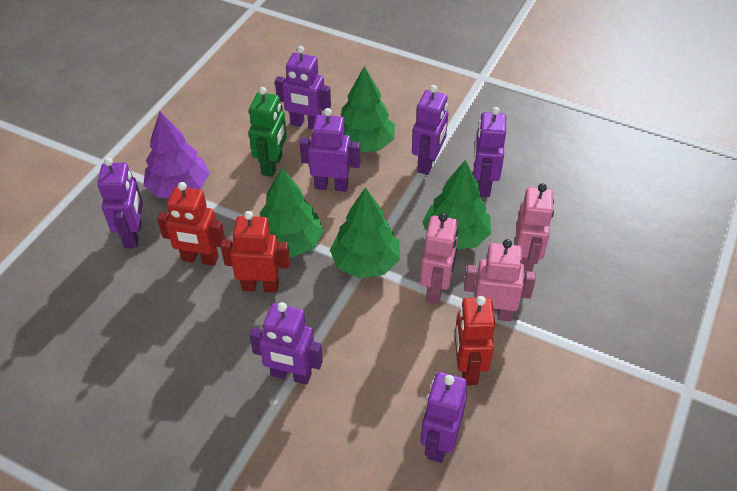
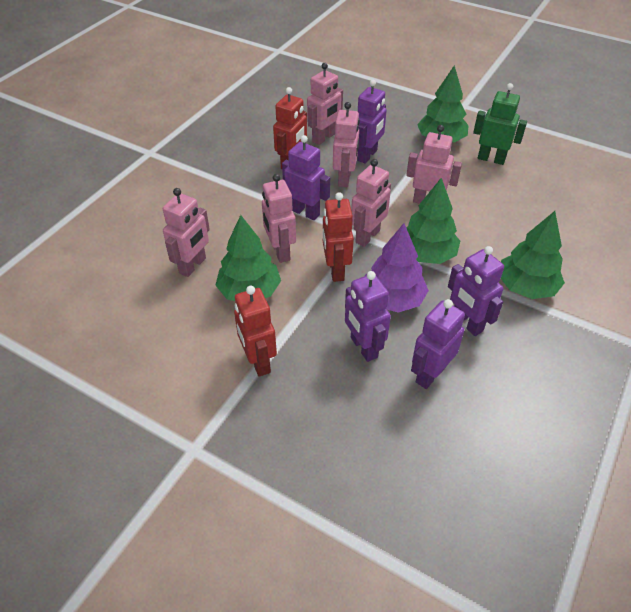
pink robot: [420,213,458,304] [464,239,536,321] [515,183,554,274] = 3 -> [163,188,210,277] [262,174,296,263] [307,63,343,145] [333,102,360,187] [351,159,391,247] [406,125,462,204] = 6
purple robot: [97,158,143,248] [249,302,323,385] [275,46,331,130] [300,108,360,192] [412,85,448,175] [421,372,467,463] [473,107,506,197] = 7 -> [282,135,330,220] [345,271,391,362] [357,80,387,164] [411,299,465,389] [448,246,504,336] = 5

